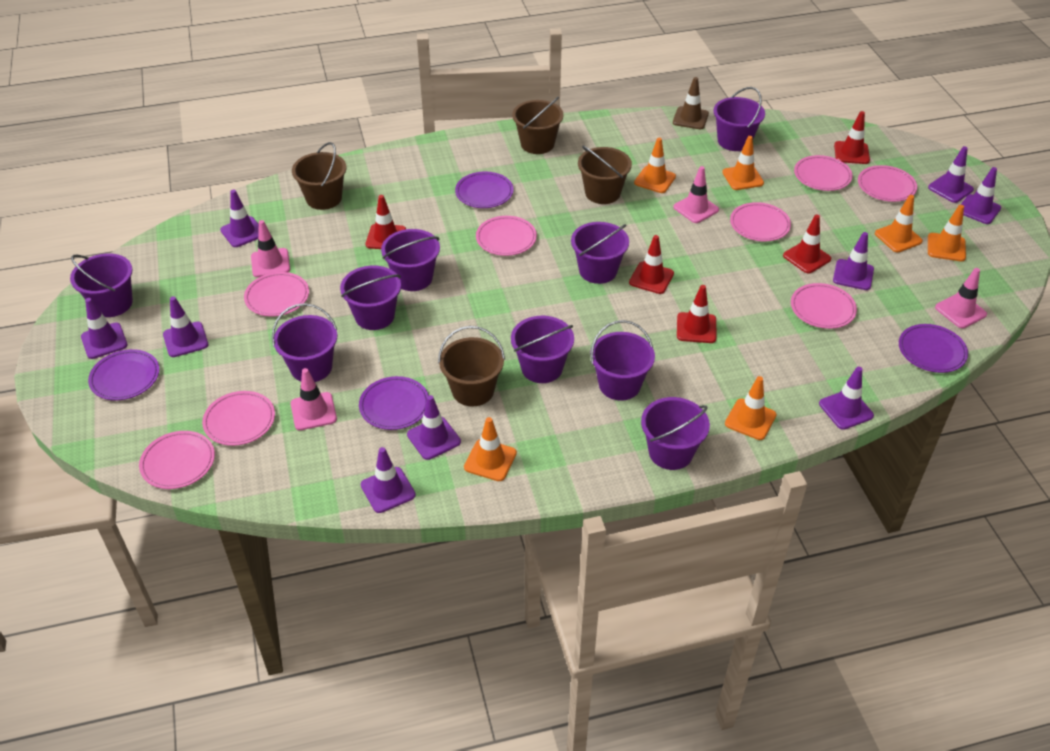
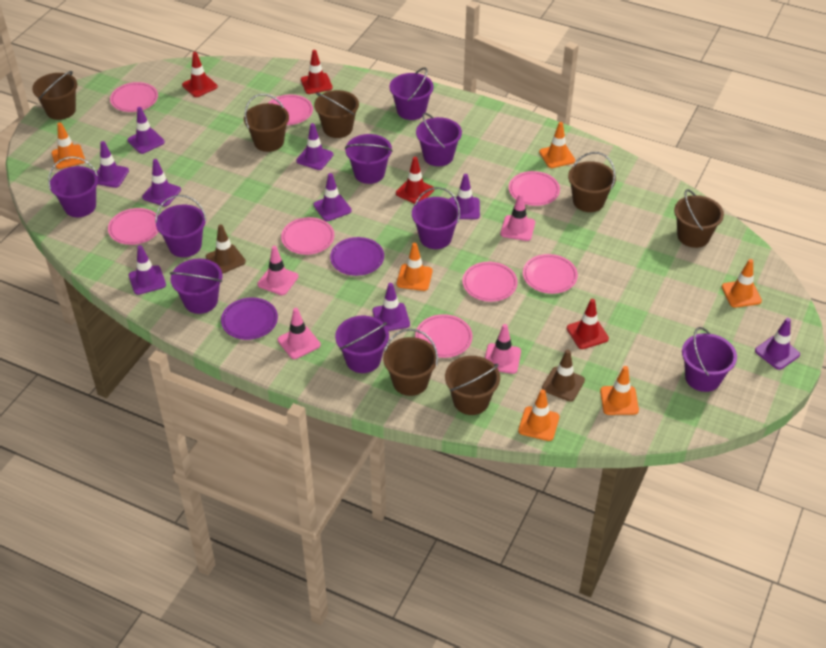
brown bucket: [292,142,346,210] [438,326,505,406] [512,97,564,154] [578,146,632,204] = 4 -> [32,71,77,120] [244,94,289,152] [314,90,359,138] [383,329,438,396] [445,356,500,415] [568,152,616,212] [674,189,724,248] = 7
brown traffic cone: [673,77,709,129] = 1 -> [206,225,246,274] [542,350,585,402] = 2
purple plate: [88,349,160,400] [359,376,429,430] [455,172,514,208] [899,324,968,373] = 4 -> [221,298,278,340] [330,237,384,276] = 2
red traffic cone: [366,195,406,249] [629,235,674,294] [677,285,716,343] [783,215,831,273] [834,111,870,164] = 5 -> [182,52,218,97] [301,50,333,94] [396,157,434,204] [567,299,609,349] = 4

